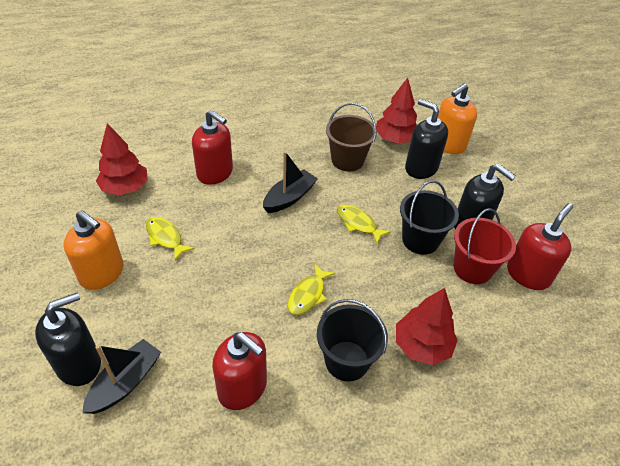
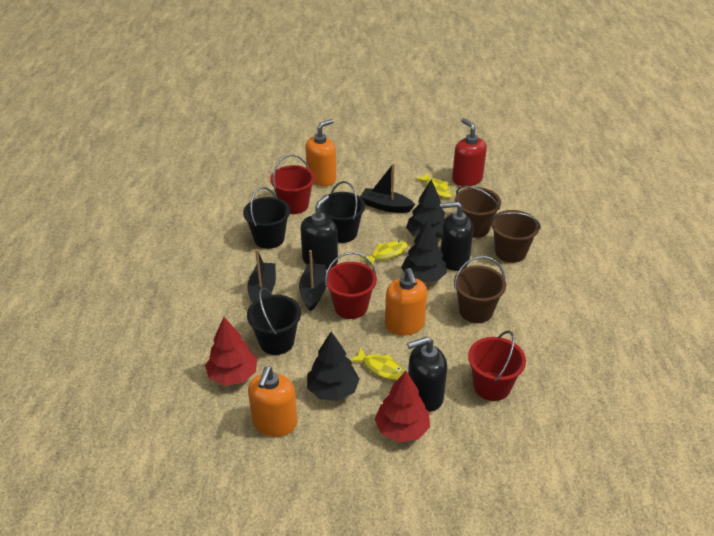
black boat: [82,339,161,414] [263,151,318,213] = 2 -> [247,249,276,303] [299,250,326,311] [360,163,415,213] = 3
black bucket: [317,299,388,381] [400,180,459,255] = 2 -> [243,187,290,249] [247,287,301,355] [321,181,365,243] = 3
black tree: none = 0 -> [307,332,360,401] [401,220,447,283] [406,179,445,238] = 3
brown bucket: [326,103,377,171] = 1 -> [454,256,506,323] [455,186,501,238] [490,210,540,263] = 3
orange soap dispenser: [64,210,124,290] [438,83,477,154] = 2 -> [248,366,297,437] [305,119,336,186] [385,268,427,335] = 3
red bucket: [454,208,516,284] = 1 -> [270,154,315,214] [325,252,377,319] [468,331,526,401] = 3
red soap dispenser: [192,110,233,185] [212,332,267,410] [507,203,573,290] = 3 -> [452,118,487,186] = 1
red tree: [96,123,148,195] [376,78,417,144] [396,288,458,365] = 3 -> [205,317,257,386] [375,371,430,442] = 2

